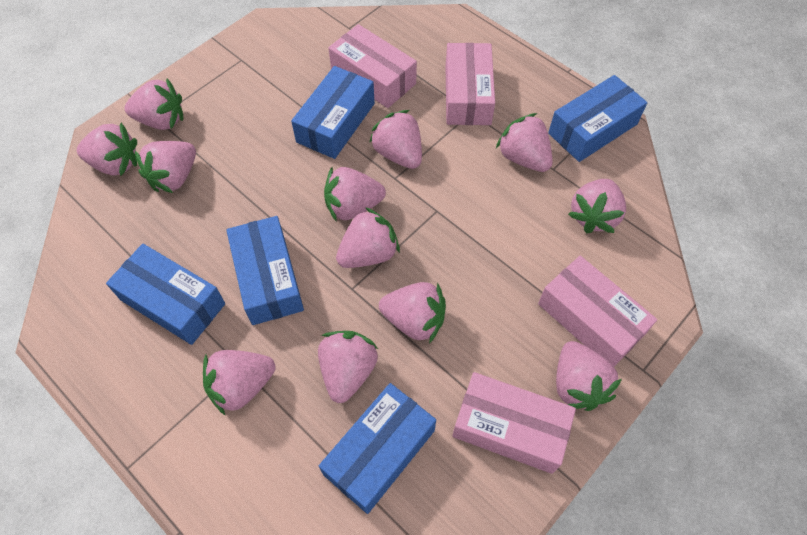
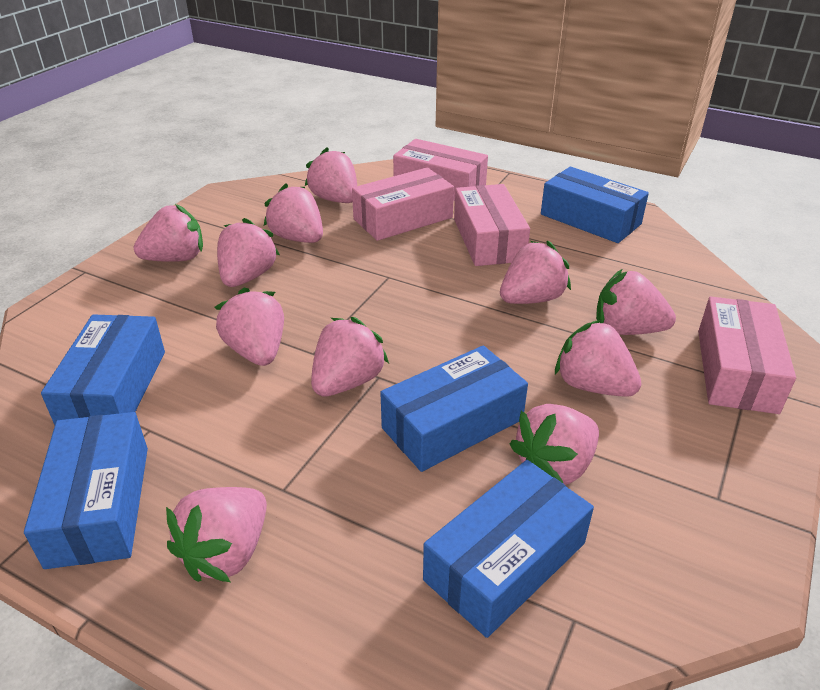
pink strawberry: [77,123,137,176] [125,78,183,130] [135,141,196,193] [203,350,275,416] [318,331,378,403] [324,167,386,222] [336,207,400,268] [369,110,422,169] [379,282,446,343] [496,113,553,172] [556,341,622,411] [568,179,626,233] = 12 -> [133,204,203,262] [166,487,267,582] [215,287,284,366] [217,218,280,287] [264,184,323,243] [305,147,357,203] [311,317,389,397] [500,241,571,304] [510,404,599,485] [555,320,642,397] [596,269,676,335] = 11

